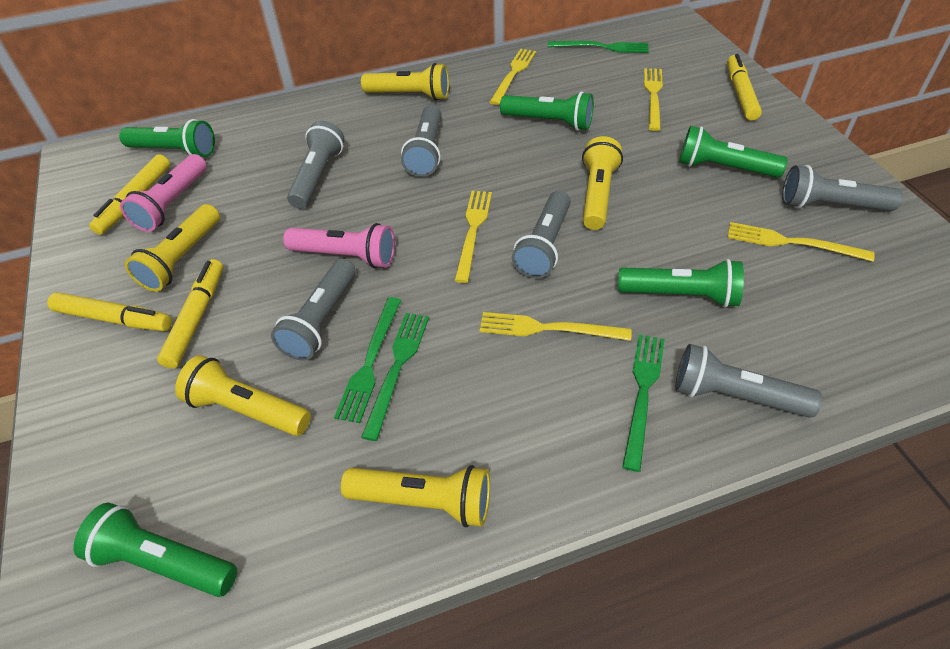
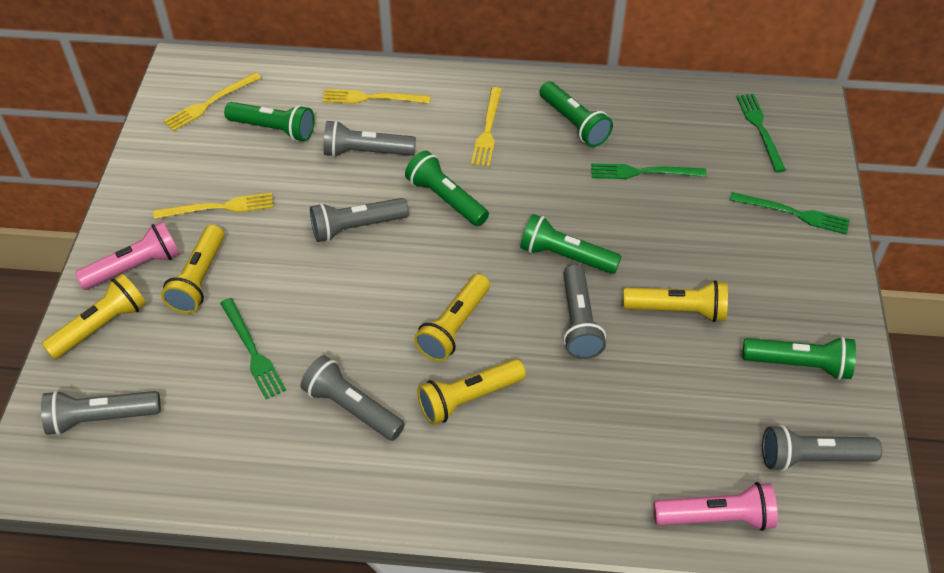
yellow fork: [454,191,492,283] [480,312,631,341] [489,49,536,105] [644,68,663,131] [728,222,875,262] = 5 -> [154,193,273,219] [164,72,261,131] [322,89,431,104] [471,87,502,167] = 4
yellow marker: [47,292,172,331] [89,154,170,235] [157,259,223,369] [727,54,762,121] = 4 -> none = 0

